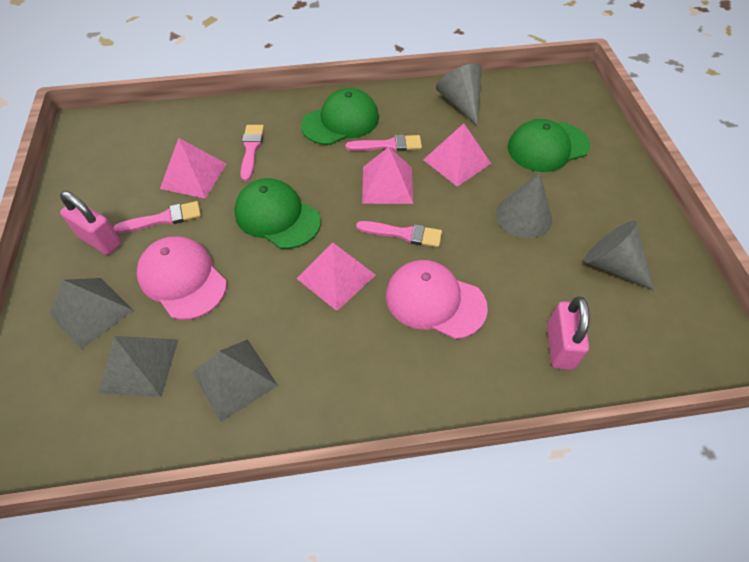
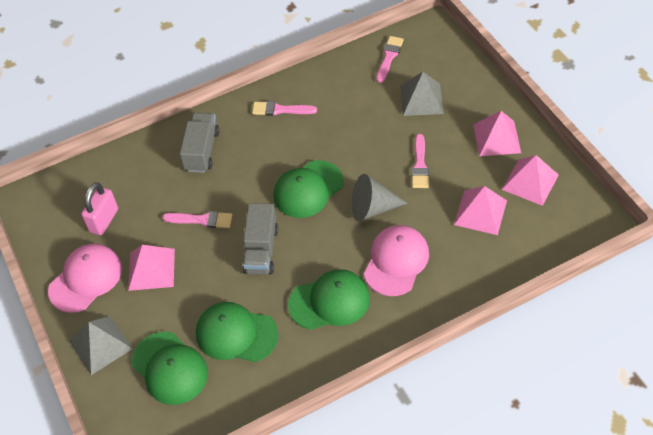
green cap: [234,178,321,249] [301,88,379,145] [508,119,590,172] = 3 -> [132,332,208,405] [196,302,279,362] [274,160,344,218] [288,269,370,330] = 4
grey cone: [436,64,482,126] [496,172,552,238] [584,221,655,291] = 3 -> [352,174,407,221] = 1
grey pyramid: [49,278,134,350] [98,336,179,397] [192,339,278,422] = 3 -> [69,316,133,375] [400,72,444,116] = 2
grey truck: none = 0 -> [180,113,220,173] [242,203,278,275] = 2
pink padlock: [60,191,121,255] [547,297,590,370] = 2 -> [81,182,118,235] = 1

